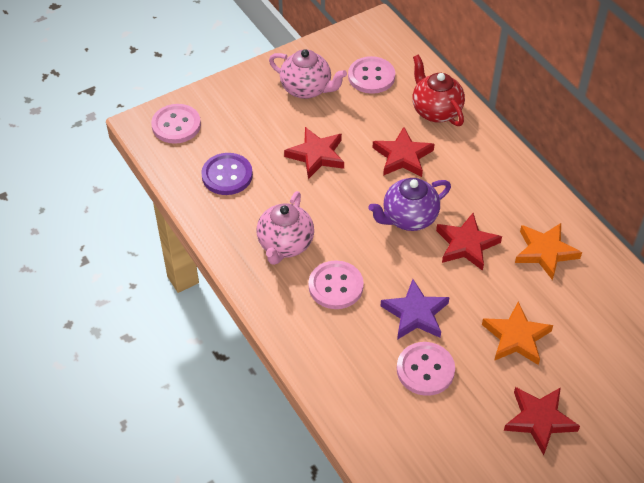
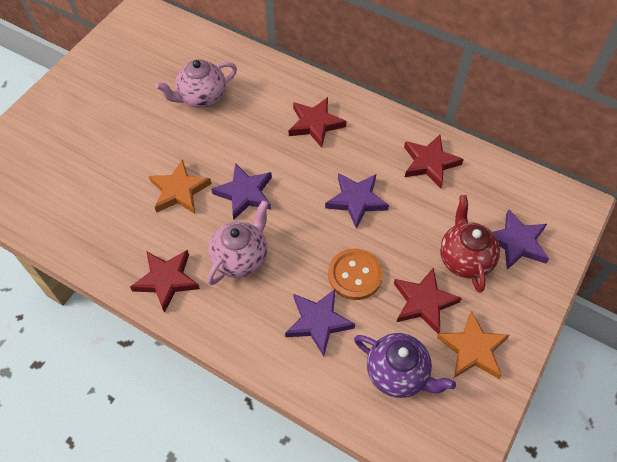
orange button: none = 0 -> [328,249,383,300] = 1
pink button: [151,104,201,144] [309,260,364,309] [348,56,395,94] [397,342,455,396] = 4 -> none = 0
purple button: [201,153,253,195] = 1 -> none = 0
purple star: [381,279,450,340] = 1 -> [211,163,272,220] [285,289,355,356] [325,173,389,229] [492,209,549,270] = 4

